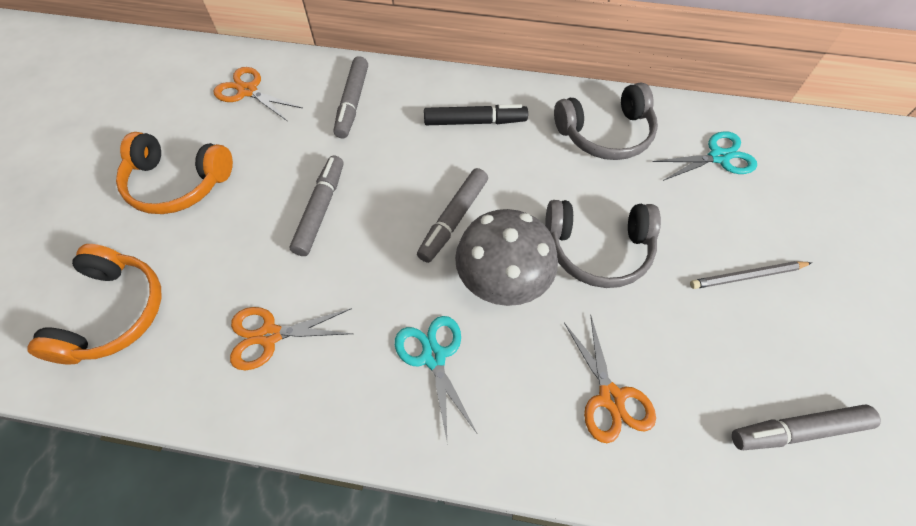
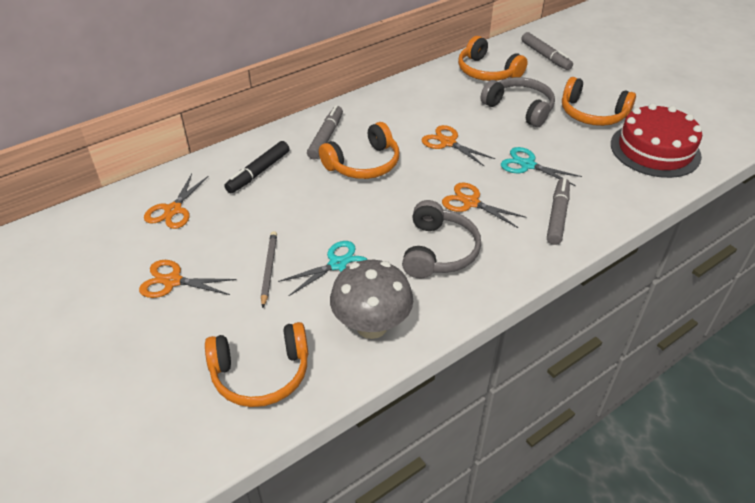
grey marker: [289,156,344,256] [334,56,368,138] [417,168,488,263] [732,405,881,450] = 4 -> [307,105,343,159] [522,32,573,70] [547,178,570,245] = 3
orange headphones: [28,244,162,365] [116,132,233,214] = 2 -> [205,322,308,407] [319,122,399,179] [458,36,528,81] [562,77,636,126] = 4
orange scissors: [214,67,302,121] [230,307,353,370] [564,317,656,443] = 3 -> [139,260,237,298] [144,174,208,229] [422,125,495,167] [442,183,527,228] = 4
red cake: none = 0 -> [611,103,702,178] = 1

